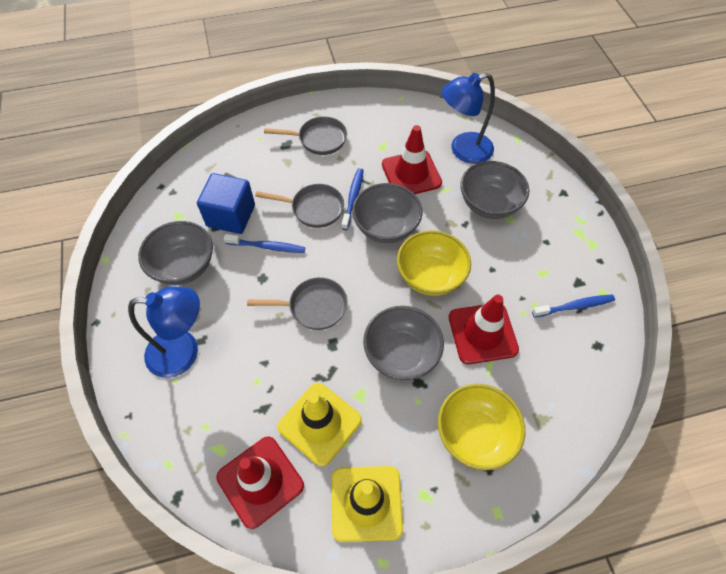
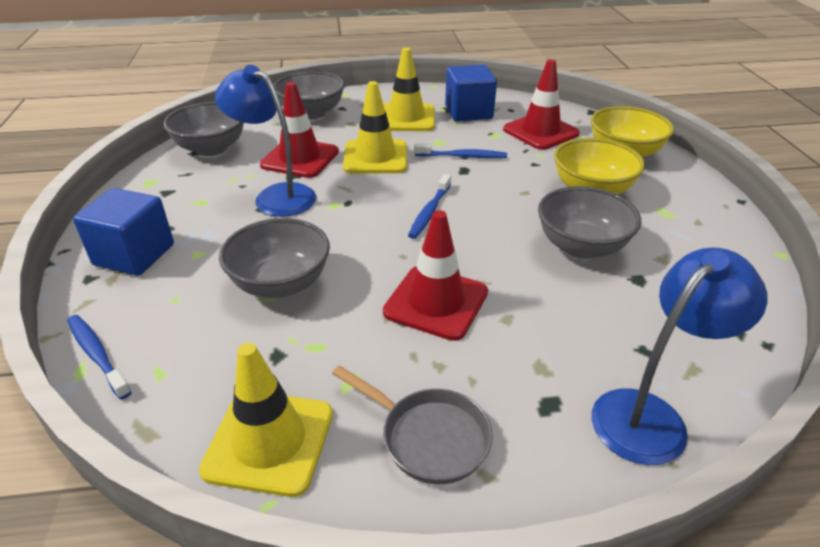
blue cube: [197,173,255,234] = 1 -> [73,188,174,276] [445,64,497,122] = 2
grey pan: [247,277,348,330] [255,184,344,228] [264,116,347,155] = 3 -> [332,365,493,484] = 1
yellow traffic cone: [277,383,362,467] [332,466,403,542] = 2 -> [199,343,333,497] [343,81,407,174] [383,48,435,131] = 3

